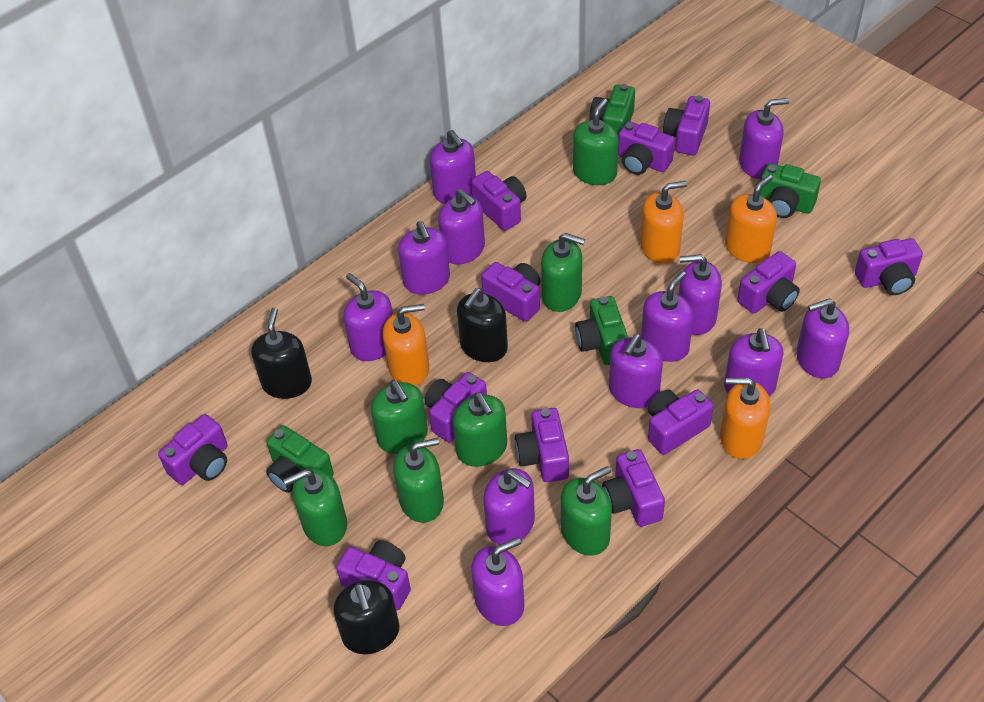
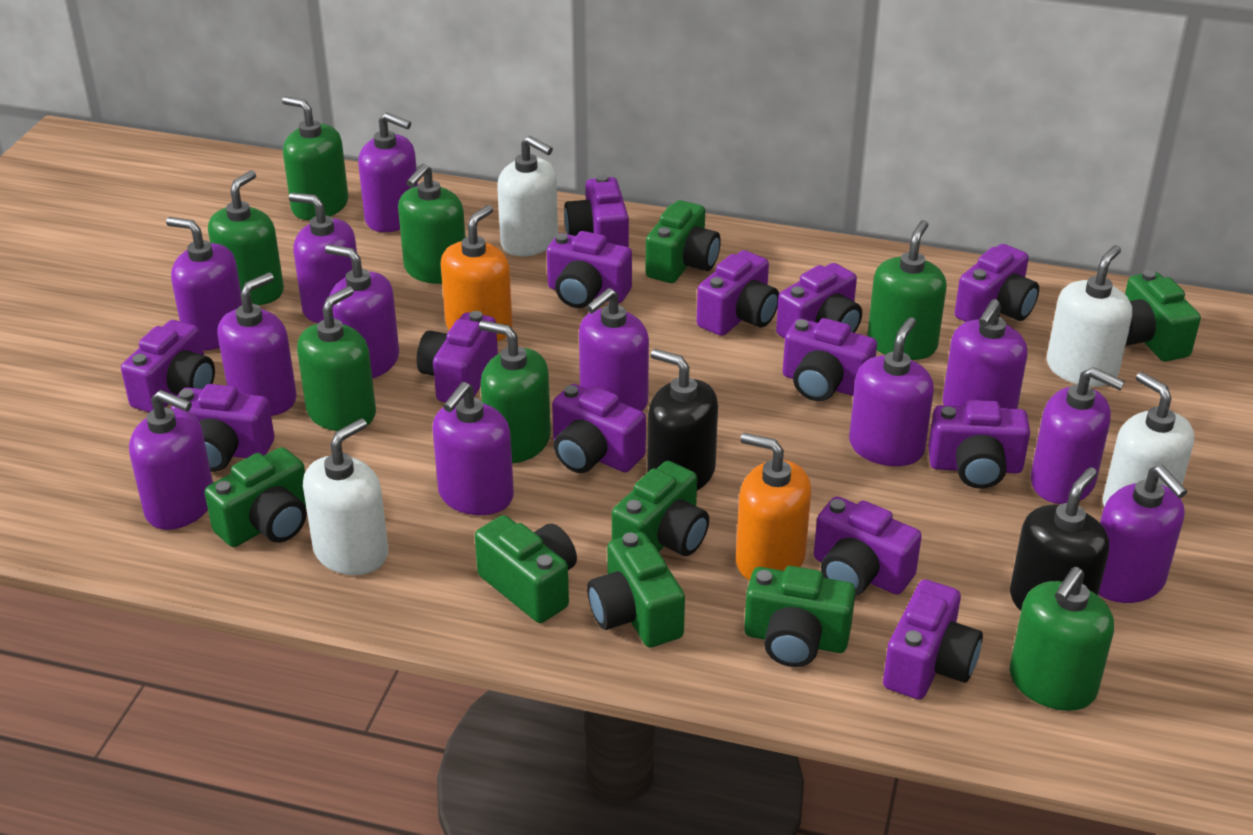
black soap dispenser: [251,307,312,399] [333,580,400,654] [457,288,508,362] = 3 -> [647,349,718,490] [1010,467,1109,611] = 2
green camera: [266,425,334,493] [575,296,629,365] [590,84,635,134] [760,163,821,218] = 4 -> [204,447,307,547] [475,515,577,623] [587,532,685,647] [612,461,709,556] [646,200,721,283] [744,566,856,667] [1125,270,1201,362] = 7
orange soap dispenser: [383,304,429,386] [640,181,688,264] [720,378,770,459] [725,175,777,263] = 4 -> [441,205,512,341] [736,433,811,581] = 2
purple camera: [158,414,228,485] [336,540,411,610] [424,372,487,442] [471,171,526,231] [481,262,540,322] [515,408,569,482] [602,449,665,527] [618,121,675,175] [648,390,714,455] [663,95,710,156] [737,251,800,314] [855,238,923,295] = 12 -> [121,320,215,412] [171,384,274,472] [417,311,498,403] [547,231,632,308] [552,384,646,473] [564,175,629,247] [697,250,779,336] [776,263,862,338] [783,318,877,401] [814,496,922,596] [883,579,983,700] [928,400,1030,489] [955,244,1039,322] = 13
white soap dispenser: none = 0 -> [303,419,388,575] [497,136,558,257] [1047,245,1132,387] [1103,372,1194,506] = 4

